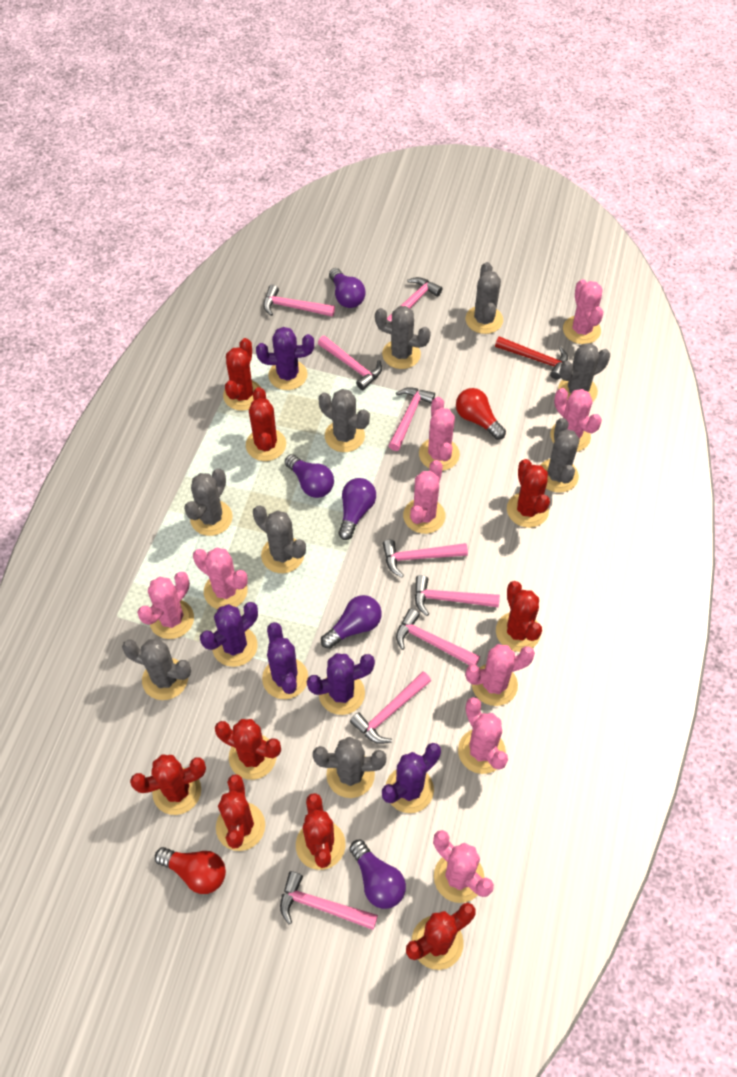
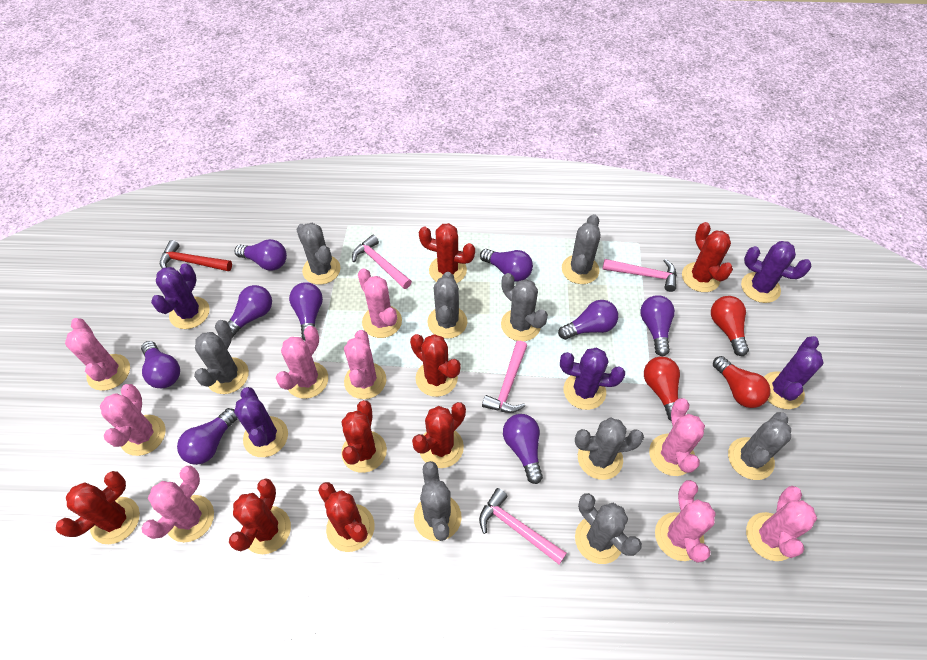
pink hammer: [263,285,335,317] [280,871,378,930] [318,336,382,390] [350,672,431,744] [383,540,468,577] [387,277,442,322] [389,387,435,451] [396,608,480,665] [415,575,500,616] = 9 -> [352,235,412,289] [479,488,567,565] [482,341,527,413] [602,259,677,292] = 4
purple light bulb: [285,454,334,498] [321,595,382,649] [329,268,366,308] [338,478,376,540] [349,840,406,909] = 5 -> [141,341,180,388] [177,408,238,465] [228,285,272,338] [235,239,287,271] [289,282,323,341] [480,249,533,281] [503,414,543,484] [558,300,618,340] [640,295,675,356] = 9
red cactus: [130,755,206,815] [215,719,281,780] [216,774,265,851] [223,338,261,411] [246,387,286,461] [296,793,346,870] [406,903,476,970] [496,581,542,652] [507,459,550,528] = 9 -> [56,471,140,544] [229,478,291,554] [318,482,375,552] [341,400,387,473] [410,334,461,397] [412,402,466,468] [419,223,475,283] [682,222,733,292] = 8
red light bulb: [155,847,226,894] [456,388,506,440] = 2 -> [644,357,680,421] [711,296,749,356] [713,356,771,408] = 3

